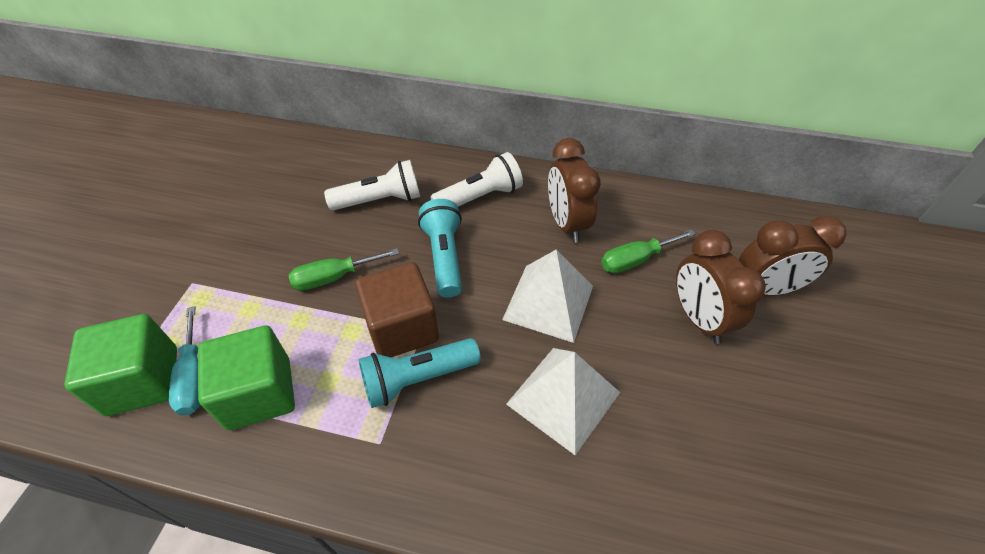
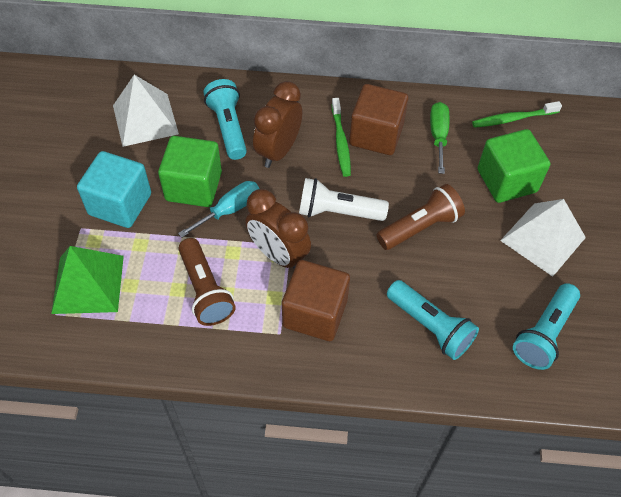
brown clock: [548,138,601,243] [676,230,766,344] [739,216,847,296] = 3 -> [245,189,311,269] [253,81,302,168] = 2
brown cube: [355,262,439,357] = 1 -> [282,260,350,341] [349,84,408,155] = 2
brown flashlight: none = 0 -> [178,238,236,326] [377,184,465,250] = 2
green pyramid: none = 0 -> [51,246,124,314] = 1
green screwdriver: [289,248,399,291] [601,229,695,273] = 2 -> [430,102,449,174] = 1
green toothbrush: none = 0 -> [332,98,351,177] [472,101,562,128] = 2
turquoise cube: none = 0 -> [77,151,151,228] = 1
turquoise flashlight: [359,338,481,408] [418,199,462,298] = 2 -> [204,79,247,160] [387,280,479,360] [513,283,580,370] = 3
white flashlight: [324,160,420,210] [431,152,523,206] = 2 -> [299,178,389,221] = 1

